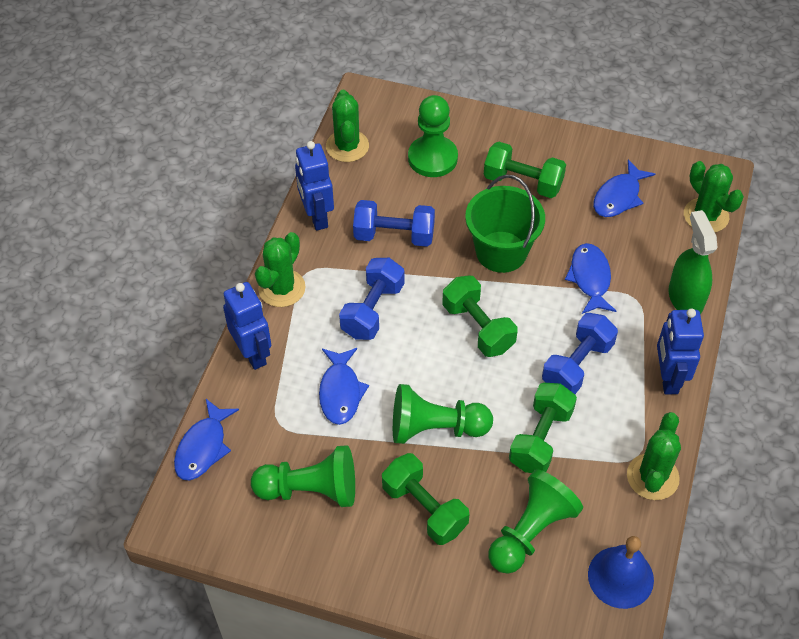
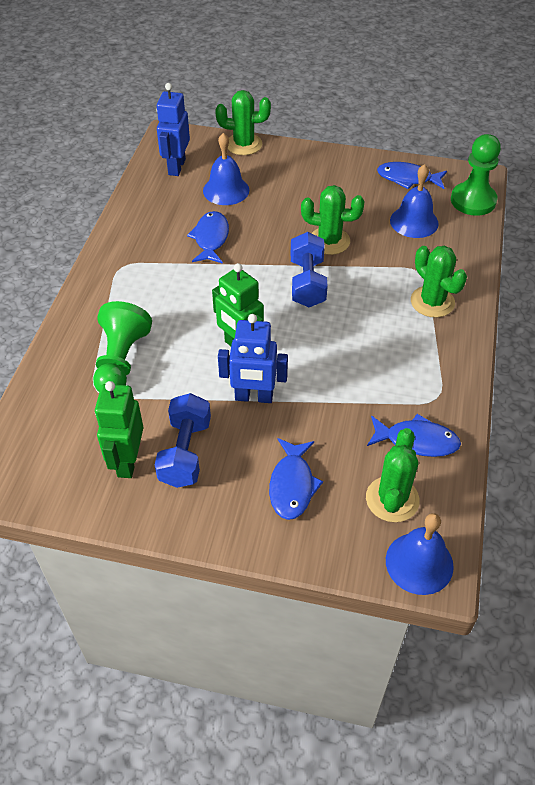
blue bell: [588,536,654,609] = 1 -> [203,133,249,205] [386,513,454,595] [390,164,439,238] = 3
blue dumbbell: [339,258,405,340] [353,200,435,247] [542,313,618,394] = 3 -> [154,393,211,488] [291,232,328,307] = 2
blue robot: [223,282,271,370] [295,141,334,231] [657,308,704,394] = 3 -> [156,83,190,176] [218,314,288,403] = 2
green bucket: [465,175,545,273] = 1 -> none = 0
green dumbbell: [382,453,469,545] [442,275,517,357] [484,142,566,198] [509,383,577,473] = 4 -> none = 0
green pawn: [251,445,355,507] [393,384,493,444] [408,95,458,177] [489,469,583,574] = 4 -> [93,301,152,392] [451,134,501,216] = 2
green robot: none = 0 -> [95,381,143,478] [212,263,264,346] = 2
green spray bottle: [668,210,718,314] = 1 -> none = 0

